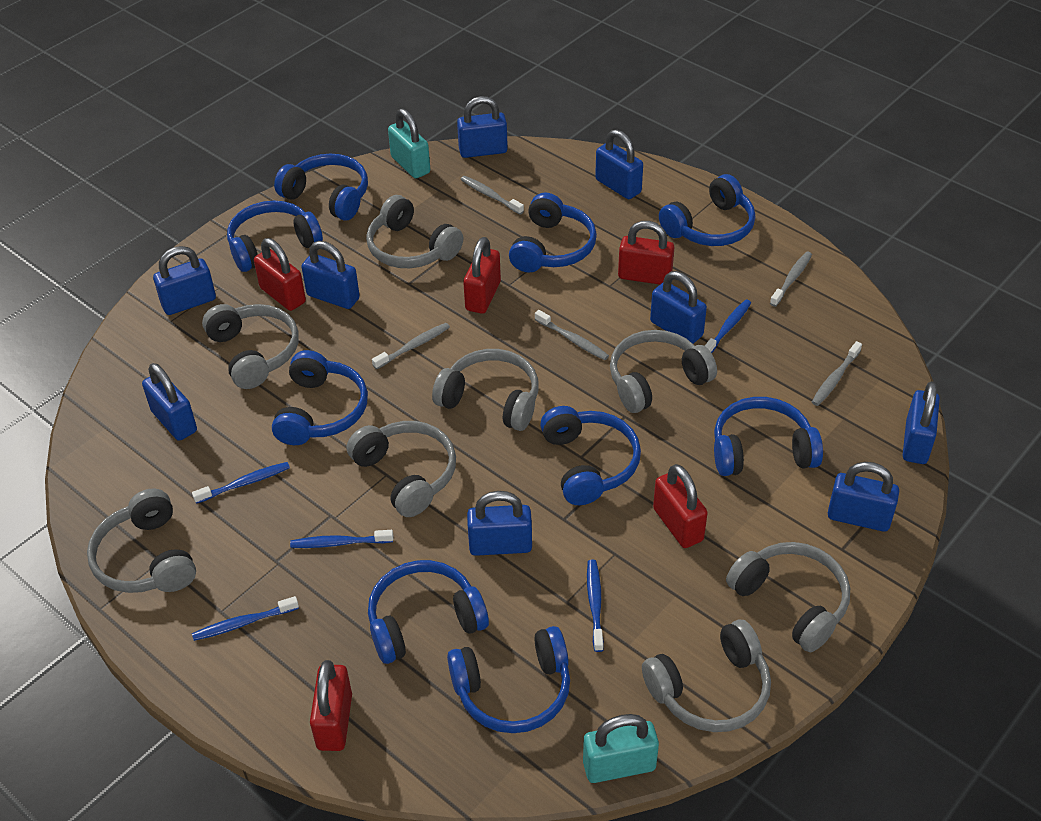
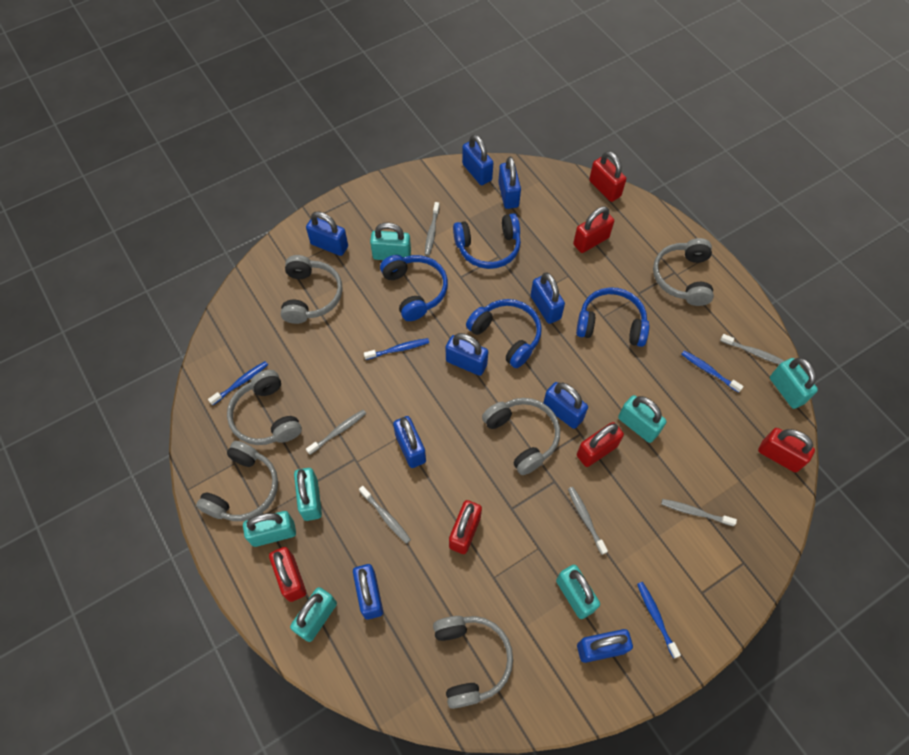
blue headphones: [227,201,323,272] [272,350,368,445] [274,154,368,220] [368,560,489,664] [447,626,570,733] [509,192,597,273] [540,406,641,505] [659,174,755,246] [714,397,823,476] = 9 -> [380,255,448,321] [453,213,521,269] [466,299,542,368] [576,287,649,347] = 4
blue toothbrush: [192,462,290,504] [192,596,299,641] [290,530,393,548] [587,560,604,652] [705,299,751,353] = 5 -> [208,361,268,405] [364,338,429,360] [637,582,681,658] [681,351,744,393] = 4
grey headphones: [87,488,196,593] [202,304,299,389] [347,421,456,517] [366,195,463,268] [432,349,539,431] [610,330,717,413] [642,620,771,732] [726,542,850,652] = 8 -> [196,441,278,521] [227,370,302,445] [281,255,343,324] [433,616,513,709] [482,398,560,475] [653,238,714,306] = 6
grey toothbrush: [372,323,450,369] [460,176,524,215] [535,310,609,360] [770,252,812,307] [812,341,862,406] = 5 -> [306,410,366,455] [359,486,411,544] [425,202,440,256] [568,487,608,555] [661,499,737,526] [720,334,784,364] = 6
red padlock: [254,238,306,311] [310,660,352,751] [463,237,501,314] [618,221,675,285] [653,464,708,548] = 5 -> [269,547,306,602] [449,500,482,554] [573,207,614,253] [577,422,624,467] [589,151,626,202] [758,428,815,472] = 6
turquoise padlock: [388,109,430,179] [583,714,659,783] = 2 -> [243,511,296,547] [290,587,337,642] [294,468,322,521] [370,223,411,260] [556,565,600,619] [618,395,667,443] [770,358,818,409] = 7

